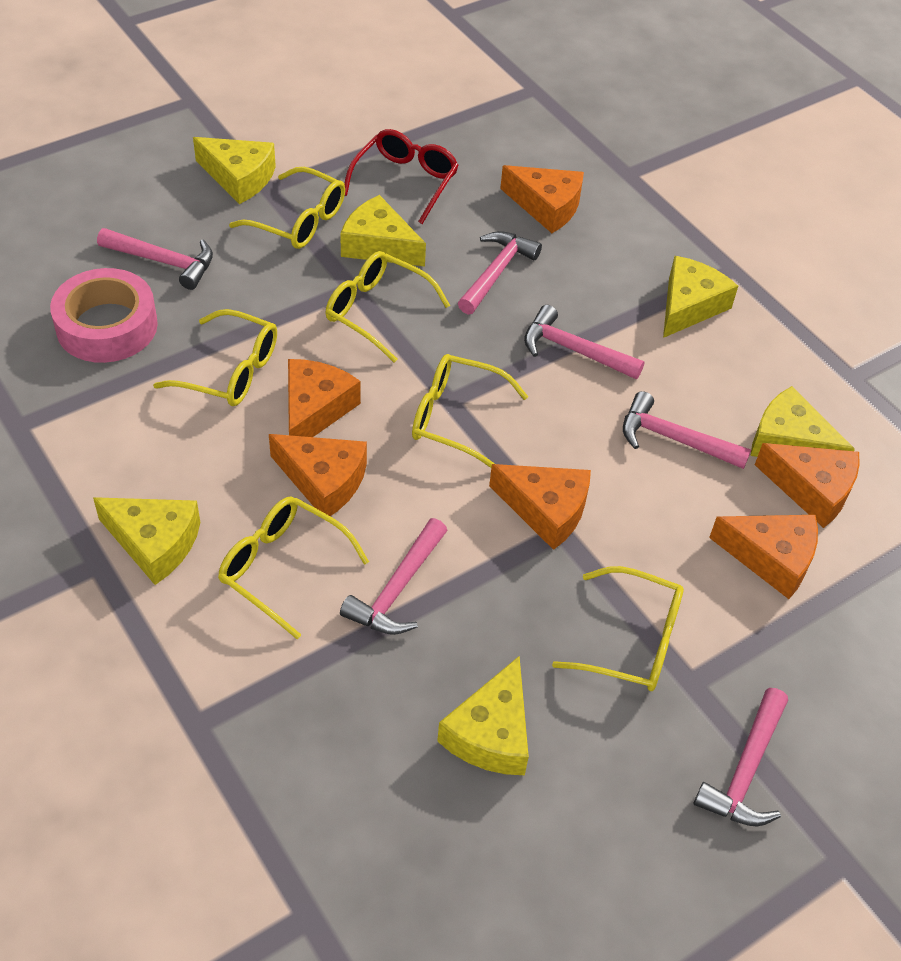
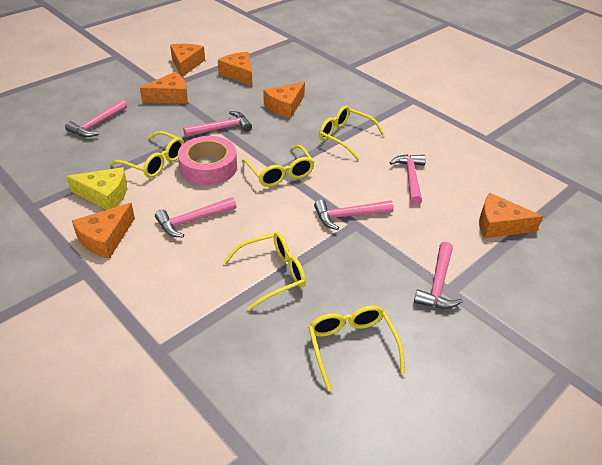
red glasses: [344,129,459,224] = 1 -> none = 0
yellow cheese: [93,497,200,585] [193,137,276,204] [340,195,426,266] [437,656,529,775] [663,256,738,338] [751,386,855,457] = 6 -> [66,167,127,210] = 1
yellow glasses: [153,309,277,406] [218,497,369,639] [229,167,345,249] [326,251,450,363] [412,354,528,468] [552,566,684,691] = 6 -> [110,131,184,178] [223,232,306,311] [241,145,315,187] [308,305,405,392] [319,106,385,160] = 5

